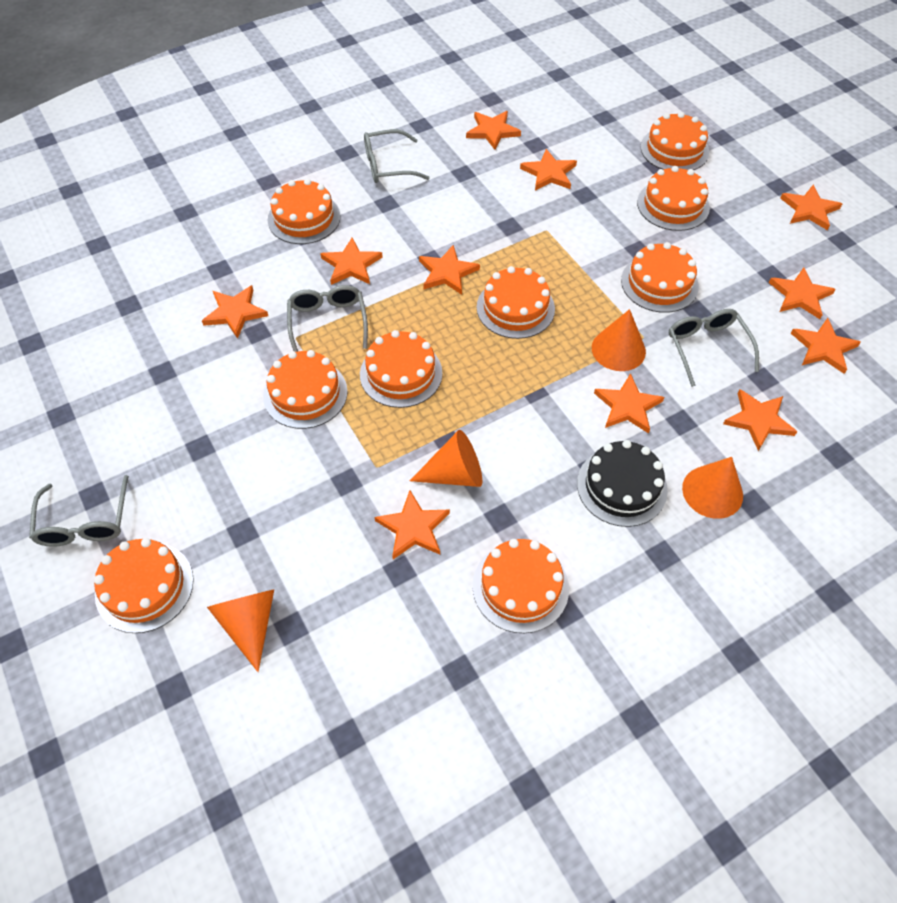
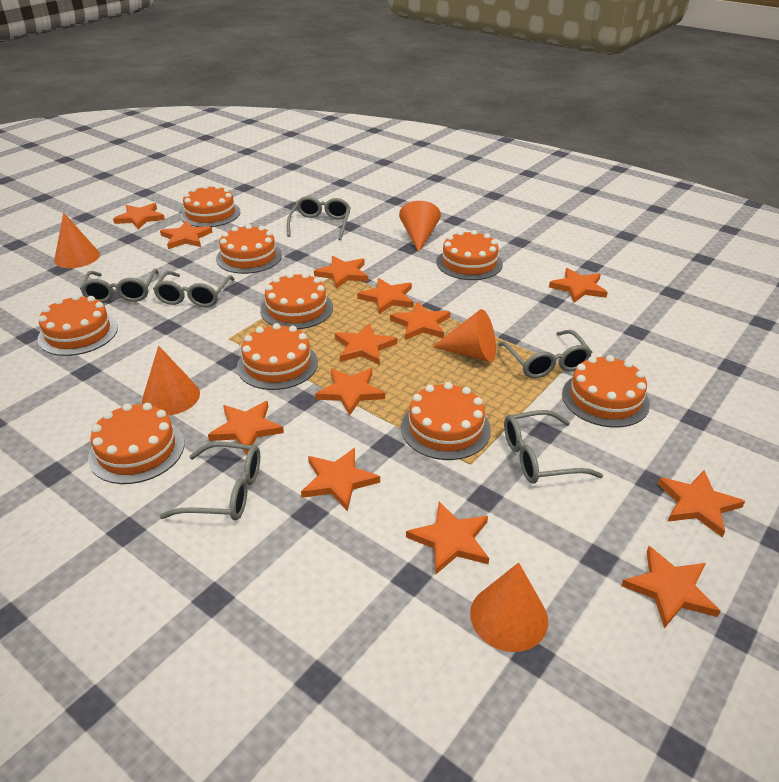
black cake: [577,440,668,527] = 1 -> none = 0
grey glasses: [29,475,129,547] [287,285,368,352] [364,129,430,183] [669,309,759,387] = 4 -> [80,269,159,303] [153,271,235,307] [160,442,260,521] [287,196,351,240] [498,330,592,378] [504,410,603,484] = 6
orange cone: [207,589,274,672] [410,430,482,487] [592,309,646,371] [682,457,743,519] = 4 -> [54,213,100,268] [142,346,200,415] [399,201,441,252] [432,309,496,362] [470,562,548,652] = 5
orange star: [202,285,268,339] [320,238,383,285] [375,490,450,559] [419,245,480,295] [466,111,521,150] [520,149,577,191] [594,373,664,433] [723,389,797,451] [769,268,836,319] [780,185,842,230] [791,318,861,374] = 11 -> [113,203,165,230] [160,221,213,249] [208,401,284,455] [301,448,380,511] [314,256,368,289] [315,368,385,416] [335,323,397,365] [357,278,414,314] [390,302,450,340] [406,502,489,574] [549,268,608,303] [621,546,720,629] [658,470,745,538] = 13

